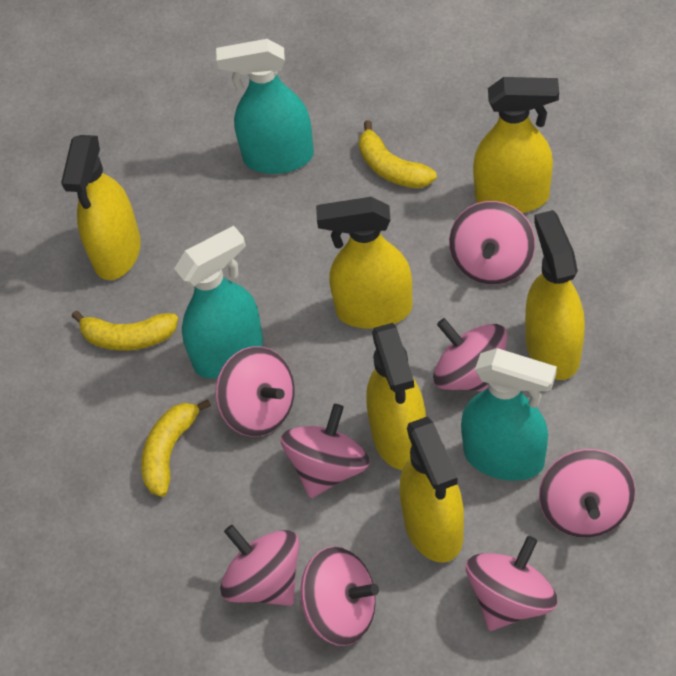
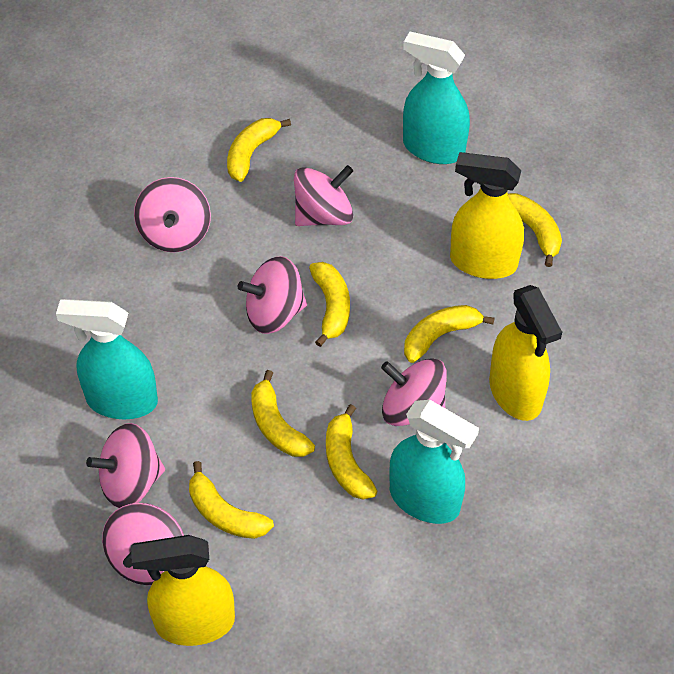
pink spinning top: [215,346,295,437] [220,525,300,606] [280,404,370,498] [300,546,379,646] [433,318,508,392] [449,201,535,285] [466,536,557,631] [539,449,635,538] = 8 -> [86,423,165,508] [102,503,184,585] [134,177,211,252] [238,256,307,334] [294,165,353,226] [381,358,447,426] = 6
yellow banana: [72,311,178,351] [141,399,211,497] [359,120,437,188] = 3 -> [189,461,274,539] [227,118,291,182] [251,370,315,457] [309,262,350,347] [326,404,377,500] [404,305,495,363] [507,193,562,267] = 7
yellow spray bottle: [61,135,141,280] [316,197,413,329] [366,323,426,470] [400,416,464,563] [473,77,559,213] [525,210,585,380] = 6 -> [131,535,235,646] [450,152,524,279] [489,285,562,421] = 3

